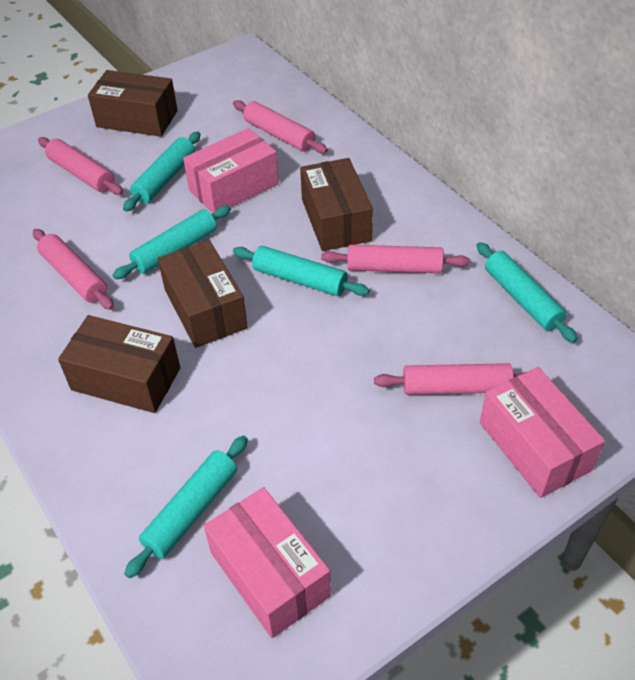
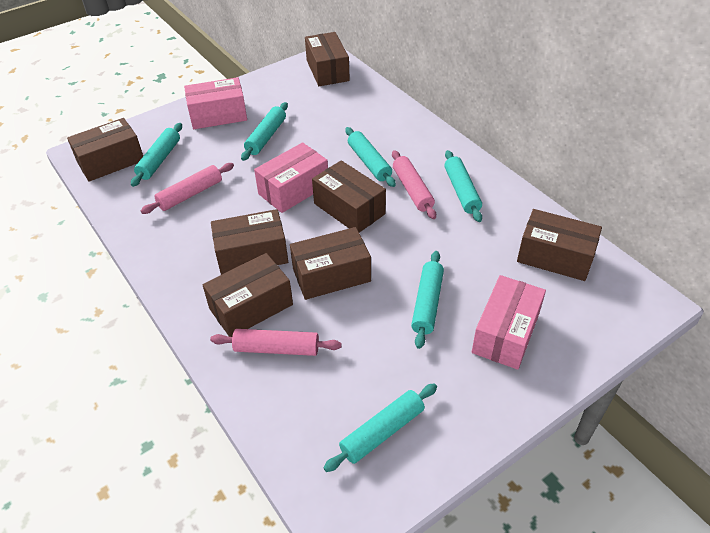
brown box: [58,315,180,413] [88,70,178,137] [158,240,248,348] [300,158,373,251] = 4 -> [67,118,143,182] [202,253,293,337] [211,209,288,275] [290,227,371,300] [305,32,350,86] [312,160,386,233] [517,209,602,281] = 7
pink rolling pin: [33,229,114,310] [38,137,123,195] [233,100,328,153] [321,245,470,273] [374,363,526,395] = 5 -> [141,163,234,214] [210,329,342,356] [392,150,436,219] = 3
turquoise rolling pin: [113,205,231,279] [123,132,201,212] [124,436,248,578] [233,246,369,296] [477,242,578,343] = 5 -> [131,123,182,187] [241,102,288,161] [323,383,437,472] [345,127,396,187] [411,251,444,349] [444,150,482,222] = 6

